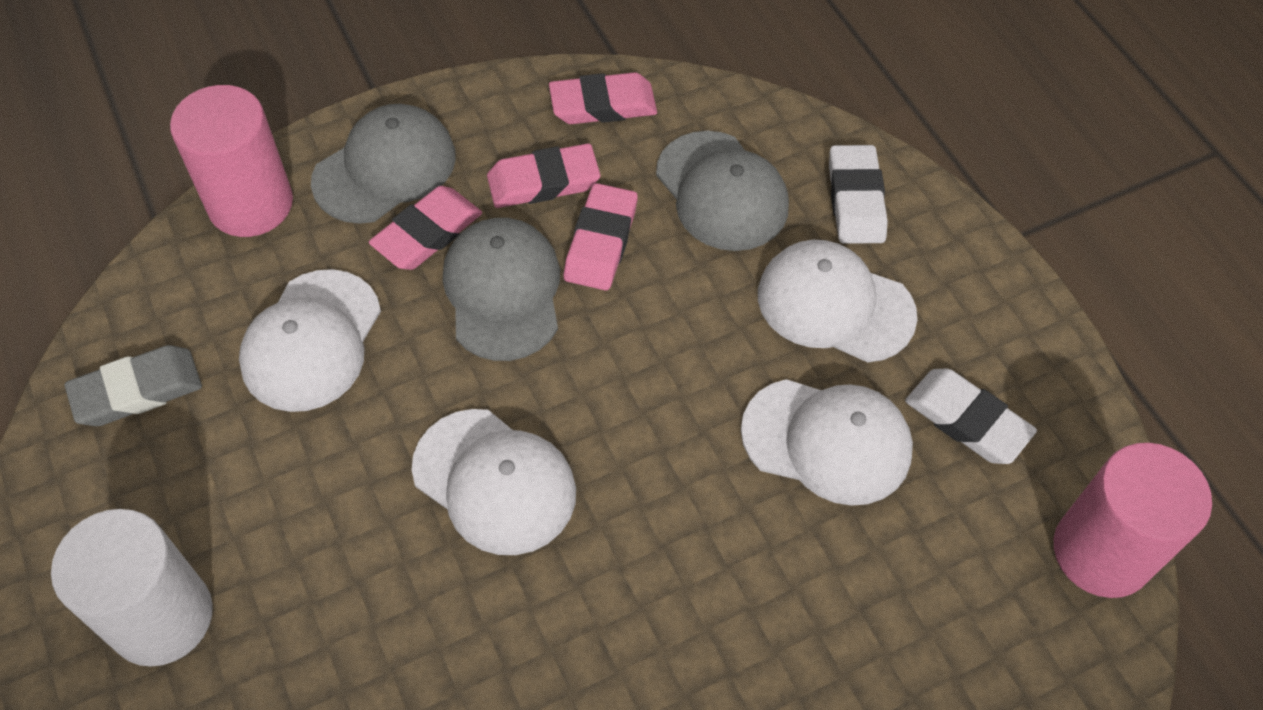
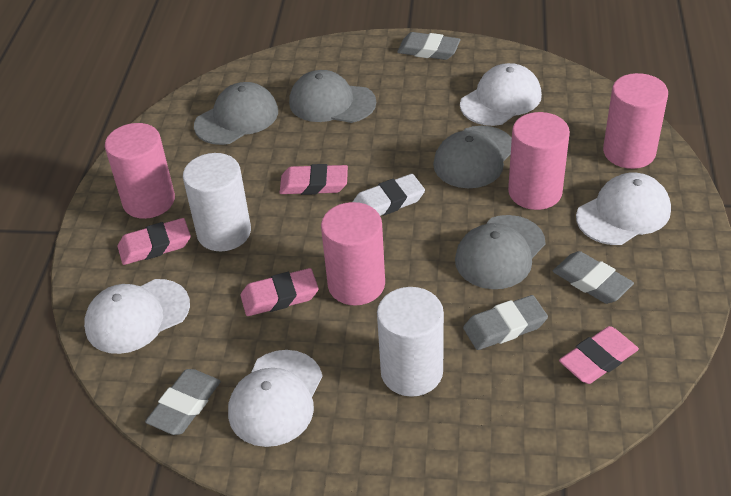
grey cap: [311,104,456,224] [443,218,560,361] [656,131,789,251] = 3 -> [194,82,278,145] [289,70,376,123] [433,126,512,188] [455,215,546,289] = 4
grey eraser: [64,345,202,426] = 1 -> [145,369,221,435] [397,32,460,60] [463,295,548,350] [553,251,634,304] = 4
pink cylinder: [170,85,293,237] [1054,443,1212,598] = 2 -> [105,123,175,219] [321,202,385,305] [508,112,570,210] [603,73,668,169] = 4
white cylinder: [51,509,213,667] = 1 -> [183,153,251,251] [377,287,444,397] = 2
white eraser: [829,145,888,244] [905,368,1037,464] = 2 -> [353,174,425,216] = 1

